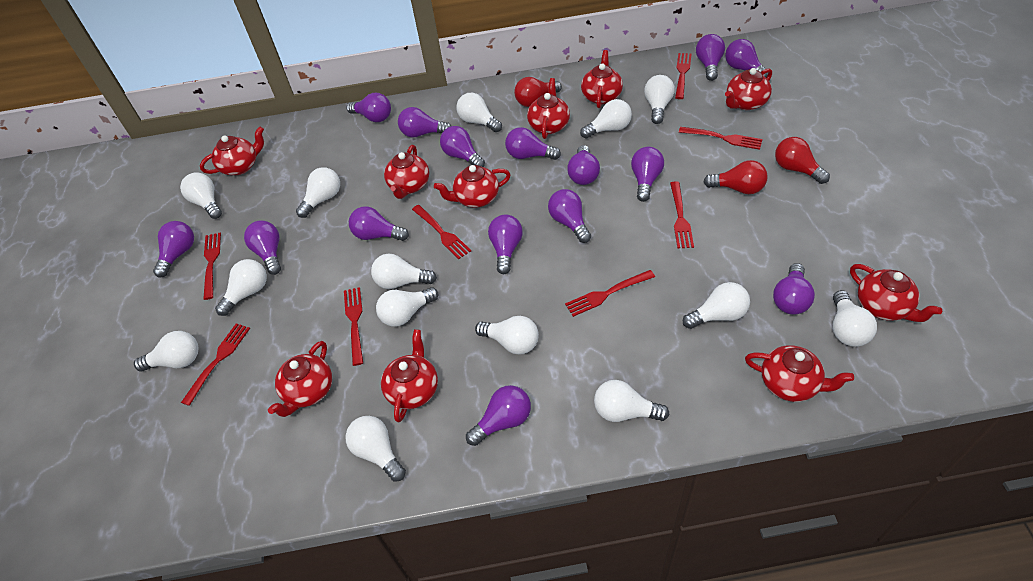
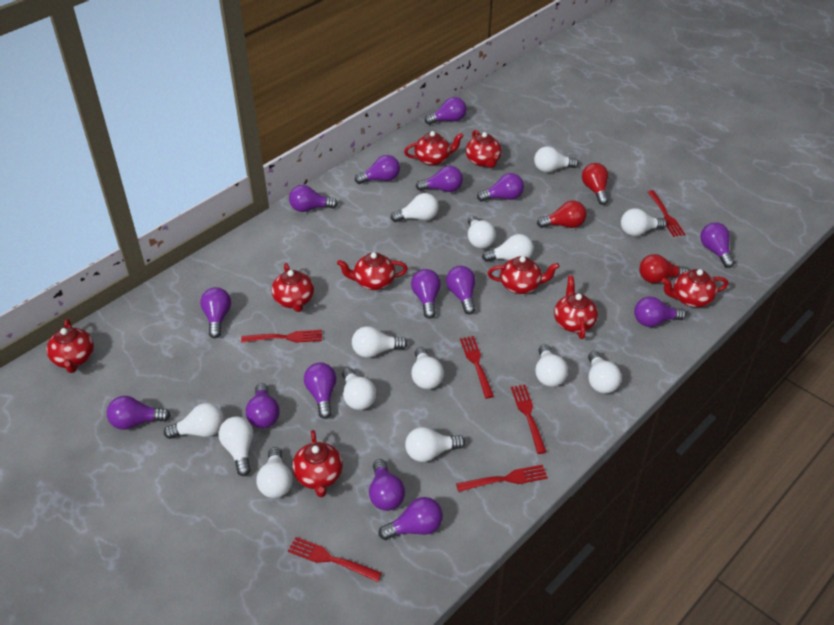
red fork: [181,323,250,406] [203,233,221,300] [344,287,363,366] [412,205,471,259] [565,270,655,317] [670,181,694,248] [675,53,691,99] [679,127,762,150] = 8 -> [241,330,322,343] [288,537,382,582] [456,465,548,492] [460,336,494,398] [511,385,547,454] [648,190,685,237] = 6
red teapot: [200,126,264,175] [268,341,332,417] [381,329,438,422] [384,145,429,199] [434,165,511,208] [527,78,570,139] [581,50,623,108] [725,68,772,110] [745,345,854,402] [850,264,942,322] = 10 -> [46,319,94,373] [271,263,314,312] [292,430,343,497] [337,252,408,290] [404,131,464,166] [466,130,502,168] [488,256,559,294] [554,276,598,339] [661,269,728,307] = 9

